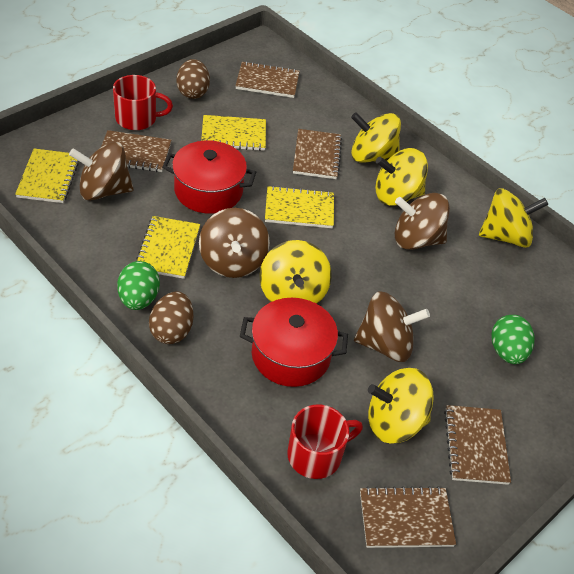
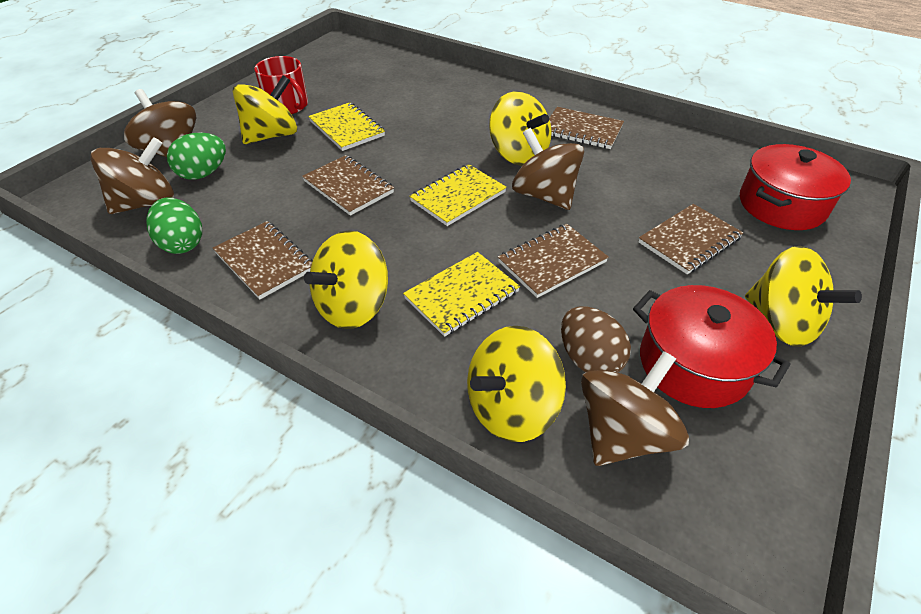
brown egg: [149,291,193,344] [176,59,210,99] = 2 -> [561,306,631,373] = 1
red mug: [113,75,173,130] [287,405,363,479] = 2 -> [254,56,308,114] = 1
yellow notebook: [15,149,79,203] [136,216,200,279] [201,115,266,151] [265,186,334,228] = 4 -> [308,102,385,151] [403,252,520,337] [409,164,507,226] = 3

